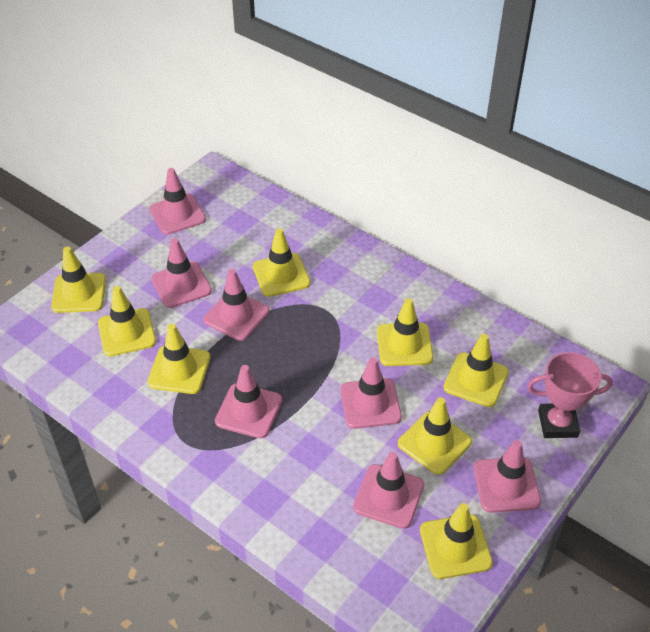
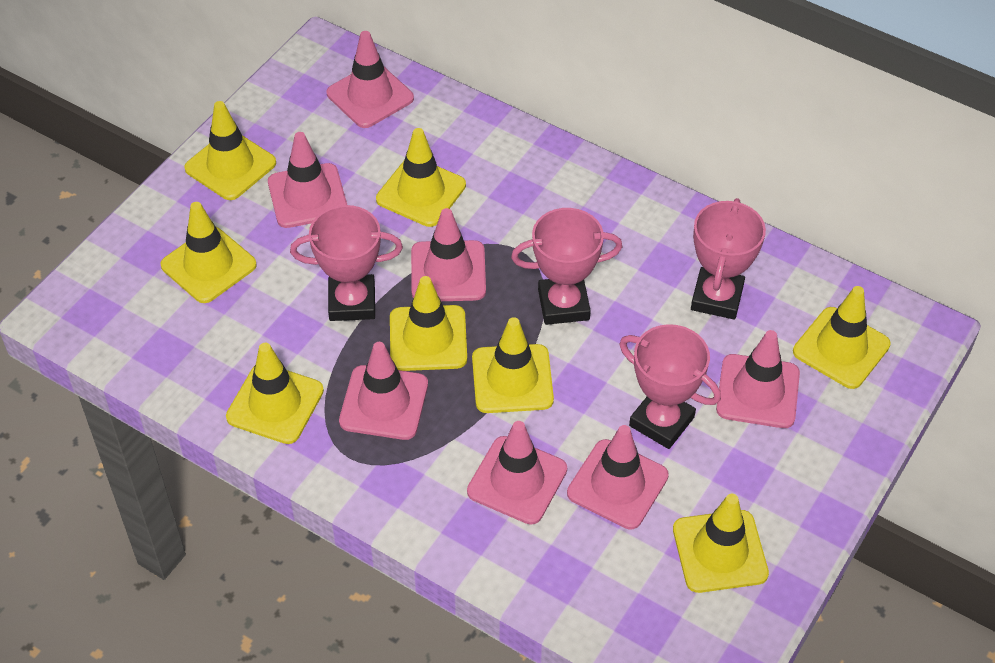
pink trophy: [527,352,613,438] = 1 -> [290,205,403,321] [511,208,622,325] [619,324,721,449] [691,198,766,320] = 4

